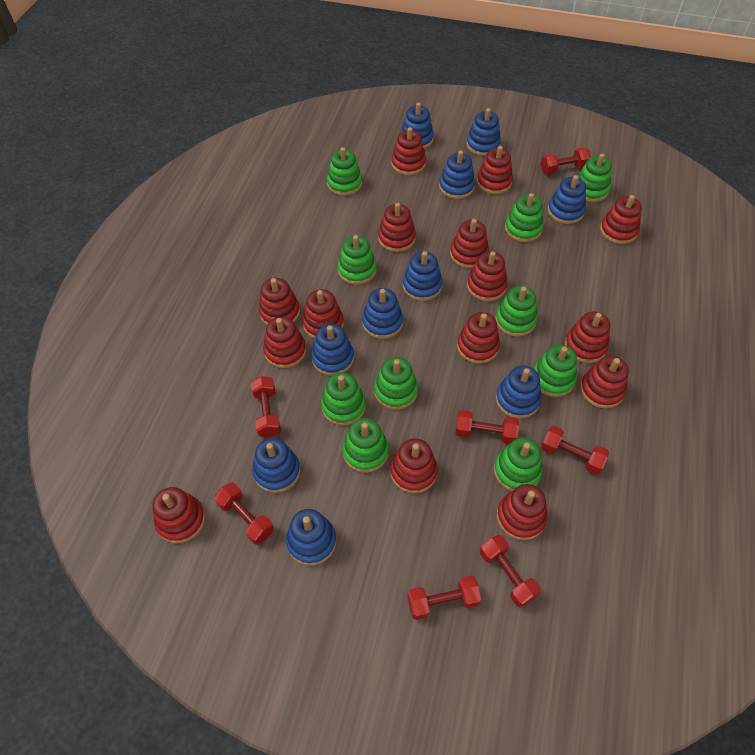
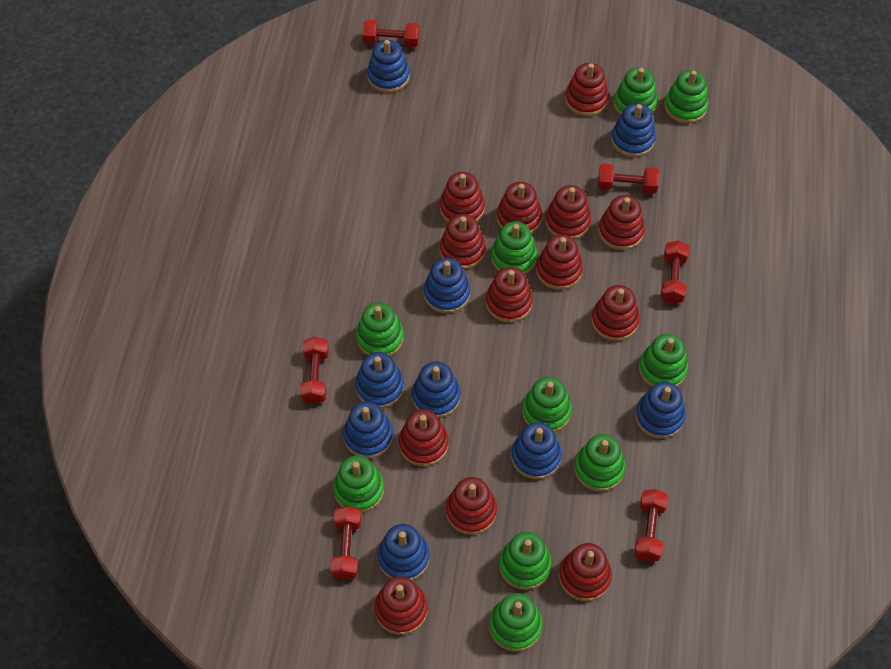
blue stacking toy: [252,438,301,493] [286,509,336,566] [311,324,354,376] [362,288,403,339] [400,103,434,149] [403,251,442,301] [439,151,475,199] [466,108,501,156] [496,365,541,419] [548,175,586,224] = 10 -> [343,401,393,459] [355,352,404,408] [367,40,410,93] [377,524,430,580] [412,361,461,418] [423,258,470,314] [511,422,562,479] [611,103,656,157] [635,382,686,439] = 9
red dumbbell: [214,483,274,545] [251,376,281,437] [407,576,481,620] [455,410,519,444] [480,535,541,608] [541,147,591,174] [541,426,609,475] = 7 -> [300,337,329,404] [330,506,361,580] [362,20,419,47] [598,164,659,194] [634,489,668,561] [660,241,689,304] = 6
red stacking toy: [152,487,205,543] [258,278,300,325] [263,317,306,368] [302,289,344,339] [378,203,416,252] [390,438,438,494] [391,127,426,175] [450,219,489,268] [457,312,500,364] [467,251,507,301] [477,146,513,194] [497,484,547,540] [565,312,610,363] [580,356,629,409] [600,195,642,244] = 15 -> [375,576,428,635] [399,409,449,467] [440,172,485,222] [440,214,486,269] [446,477,497,535] [486,267,533,323] [496,182,542,234] [536,234,583,290] [545,185,591,240] [559,543,612,601] [565,63,609,116] [591,285,640,341] [598,195,645,250] = 13

